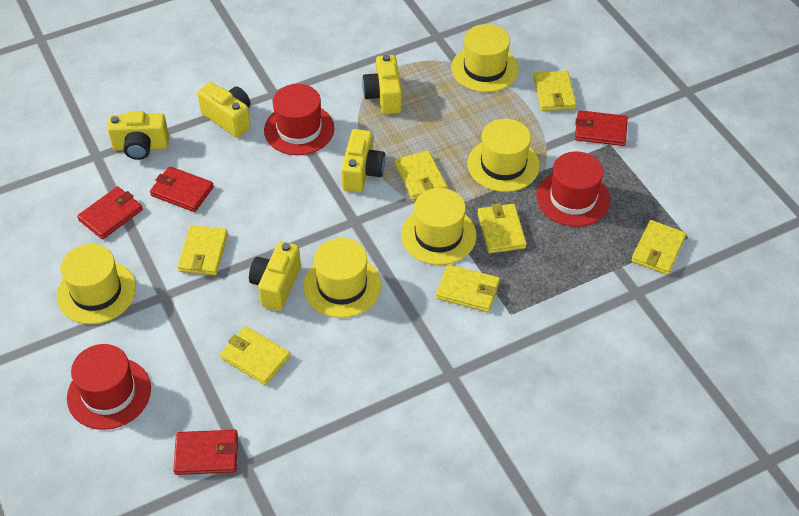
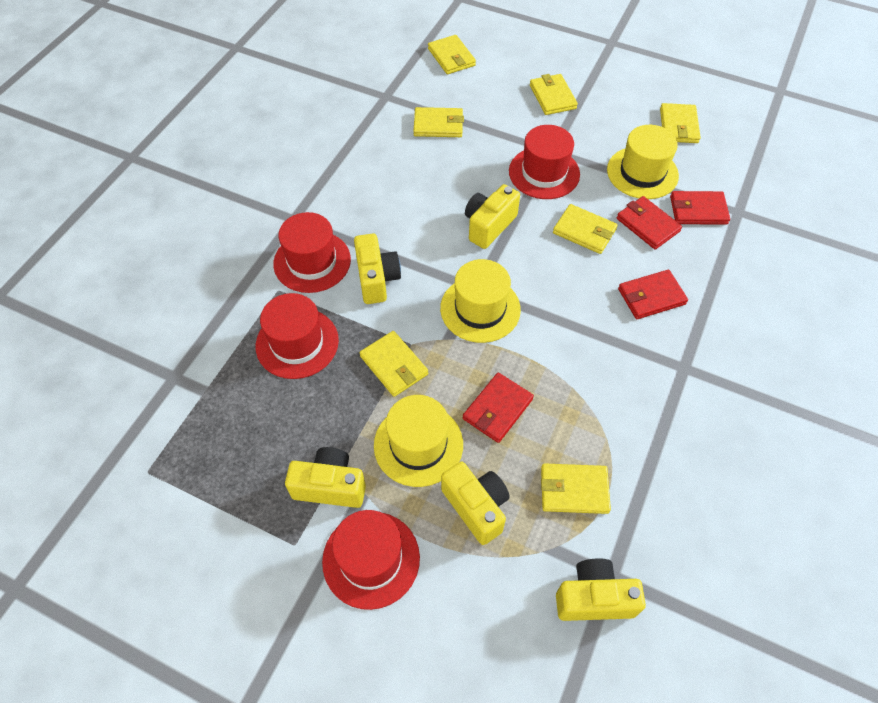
red hat: [67,344,151,430] [264,84,334,155] [536,151,610,227] = 3 -> [256,293,339,379] [273,212,351,293] [322,510,420,610] [509,125,580,199] = 4
yellow hat: [57,244,136,324] [303,238,381,318] [401,188,477,265] [451,24,519,92] [468,119,540,192] = 5 -> [374,395,463,487] [440,259,521,343] [607,125,679,199] = 3

